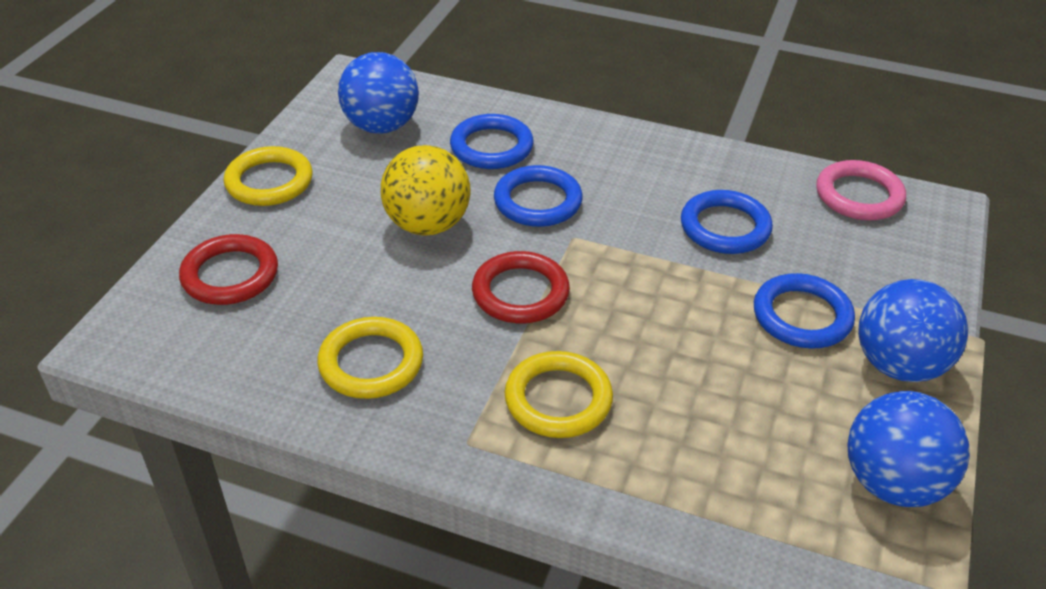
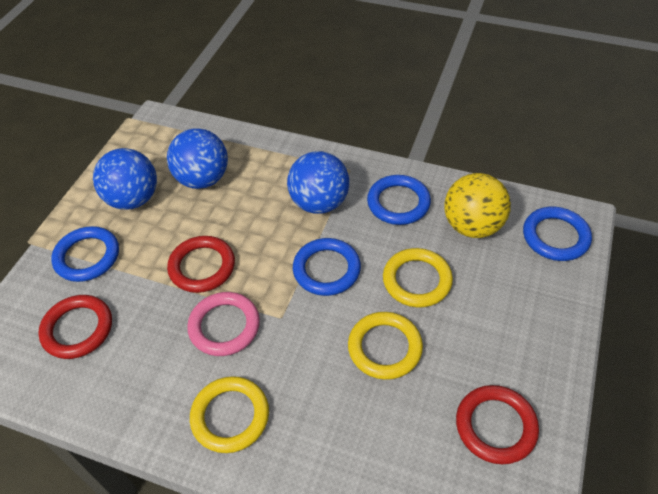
red ring: [179,234,278,305] [472,251,570,323] = 2 -> [38,295,112,359] [167,236,235,293] [456,385,539,464] = 3

